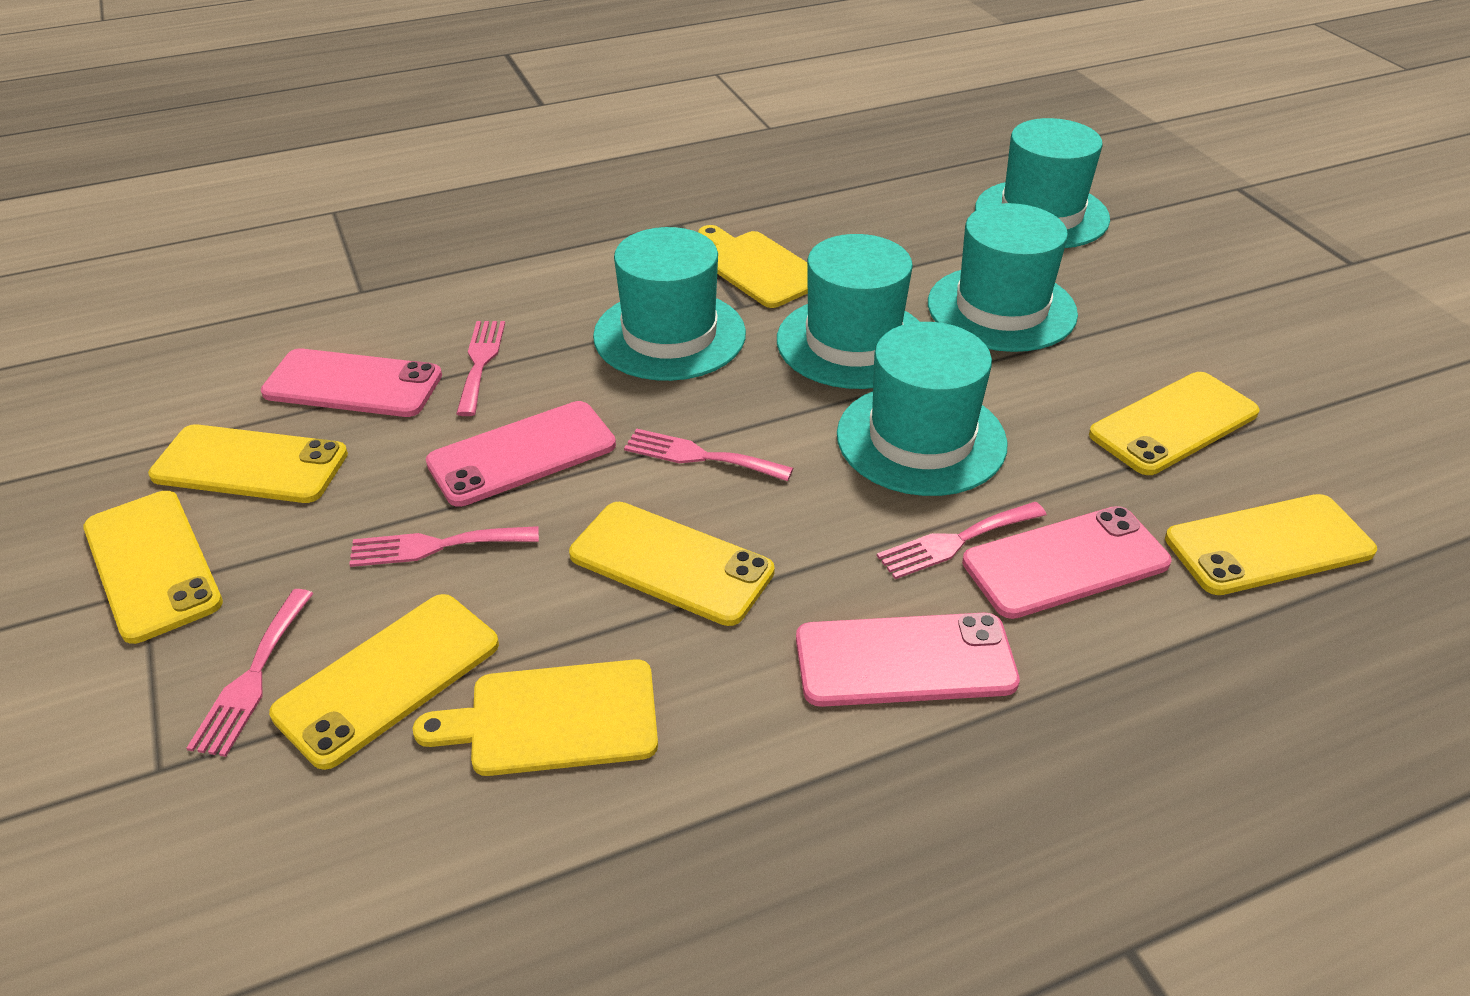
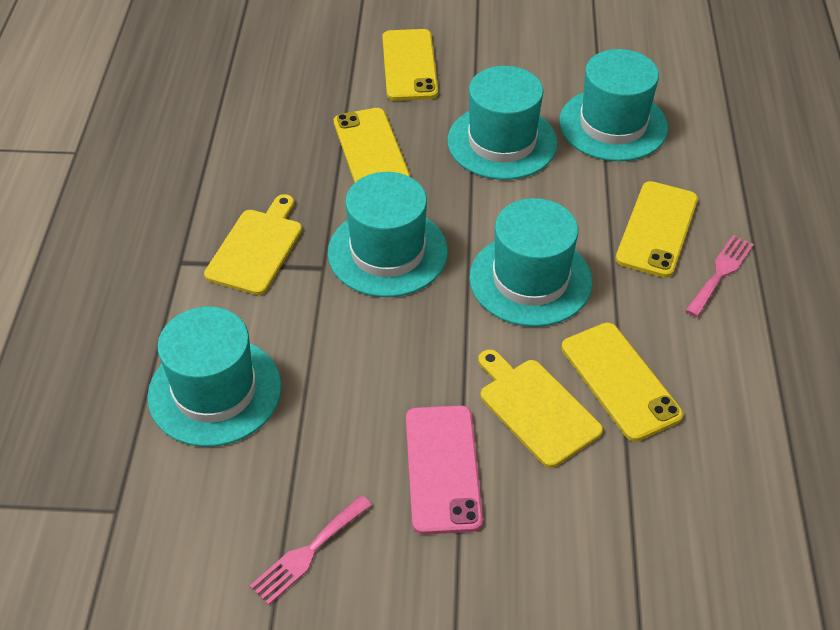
pink fork: [186,589,314,757] [349,526,539,567] [456,321,505,416] [624,428,793,481] [877,502,1047,579] = 5 -> [250,495,372,605] [685,235,754,317] = 2
pink phone: [261,348,442,417] [426,401,616,507] [796,613,1020,707] [962,506,1172,619] = 4 -> [406,405,483,535] = 1
yellow phone: [83,491,223,644] [148,424,348,503] [269,594,499,770] [569,502,775,626] [1089,372,1259,475] [1165,494,1377,595] = 6 -> [334,108,410,183] [382,29,438,101] [561,323,683,442] [615,181,698,278] = 4

